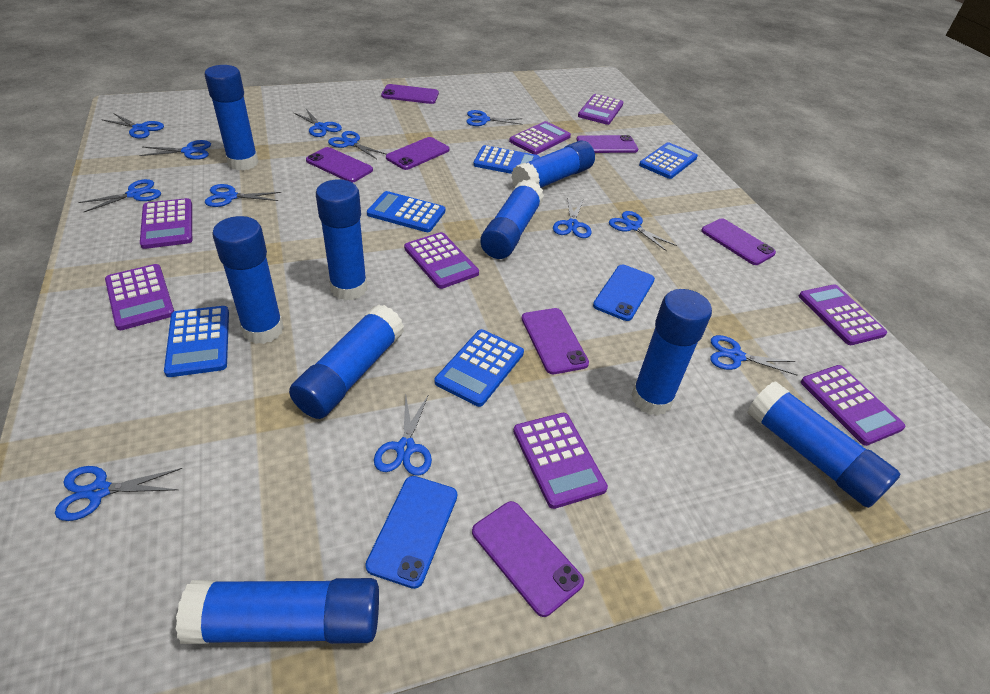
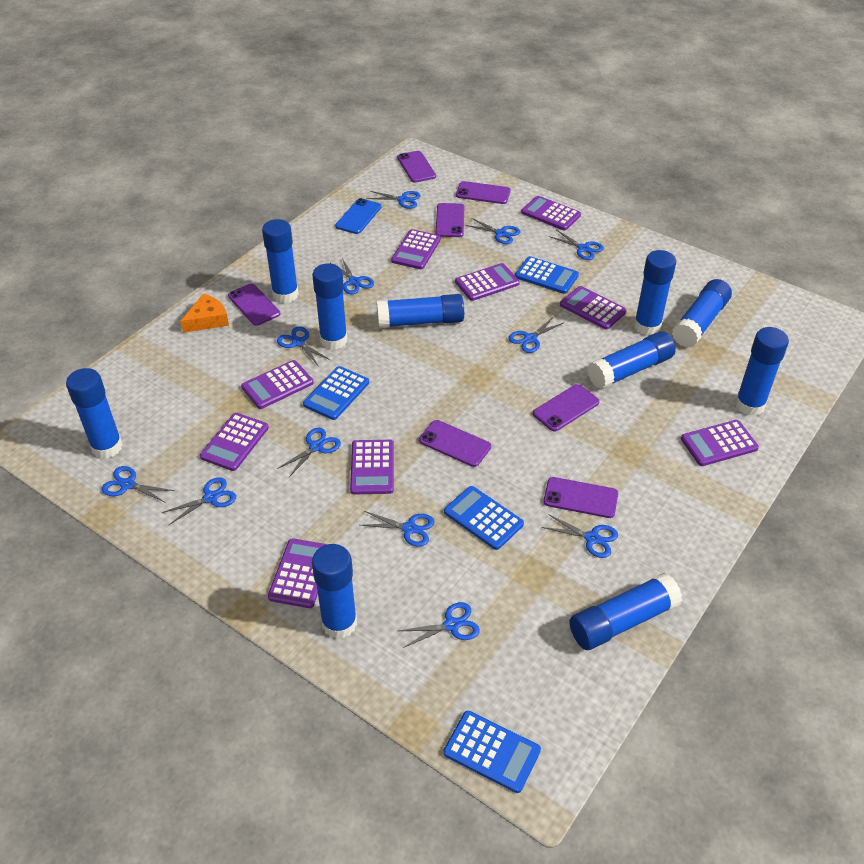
blue calculator: [164,306,229,377] [367,191,445,232] [435,329,524,407] [474,145,539,174] [639,142,698,179] = 5 -> [303,366,369,420] [443,711,541,793] [444,486,524,550] [515,256,579,294] = 4
blue glue stick: [176,578,379,644] [204,65,259,171] [212,216,284,344] [289,304,404,419] [316,179,367,301] [480,180,544,259] [511,140,595,188] [631,289,712,416] [747,381,900,508] = 9 -> [66,368,123,459] [262,219,299,303] [312,263,347,350] [312,544,357,639] [377,294,464,328] [569,573,682,650] [588,331,676,389] [634,250,676,335] [672,279,732,347] [735,327,789,416] = 10
blue phone: [365,476,457,589] [593,265,655,321] = 2 -> [335,198,381,234] = 1
orange cheese: none = 0 -> [180,293,229,333] = 1
purple calculator: [105,264,174,330] [140,198,192,249] [404,232,479,289] [509,121,571,155] [513,413,608,509] [578,94,623,125] [799,284,887,345] [801,365,905,446] = 8 -> [200,413,269,471] [241,360,314,409] [268,538,327,608] [350,440,394,494] [391,229,441,269] [455,263,520,301] [521,196,581,230] [560,286,627,330] [681,420,759,466] = 9

